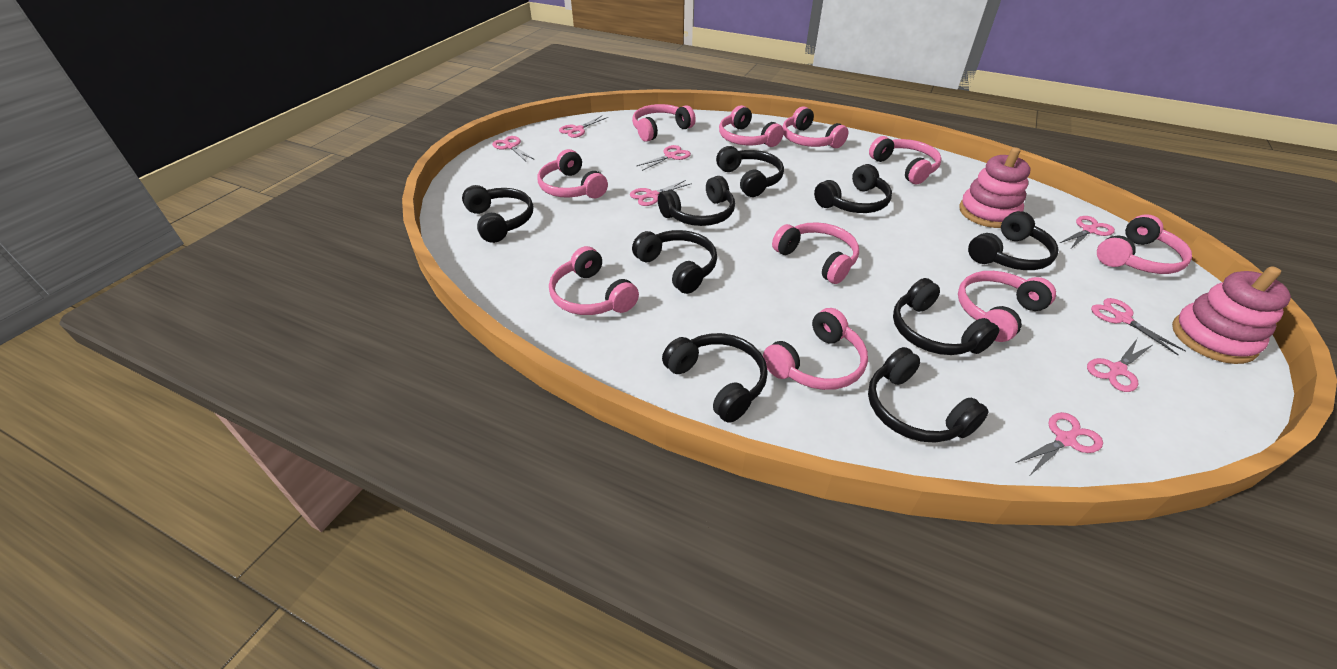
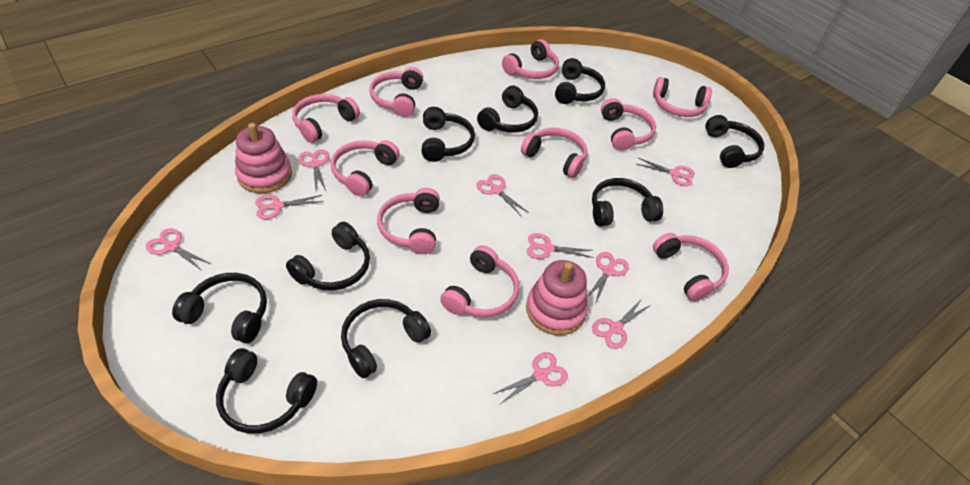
pink scissors: [492,136,535,161] [559,116,608,138] [630,180,692,206] [637,145,691,171] [1015,412,1103,475] [1060,216,1115,249] [1087,339,1152,392] [1091,298,1186,356] = 8 -> [146,228,211,271] [255,195,324,219] [298,149,329,191] [476,174,529,216] [493,352,568,405] [527,233,593,259] [587,252,629,305] [592,299,651,349] [637,158,695,186] = 9

